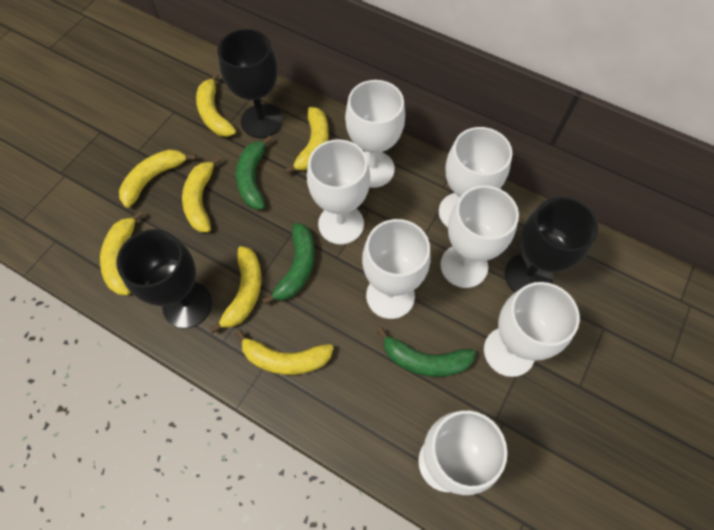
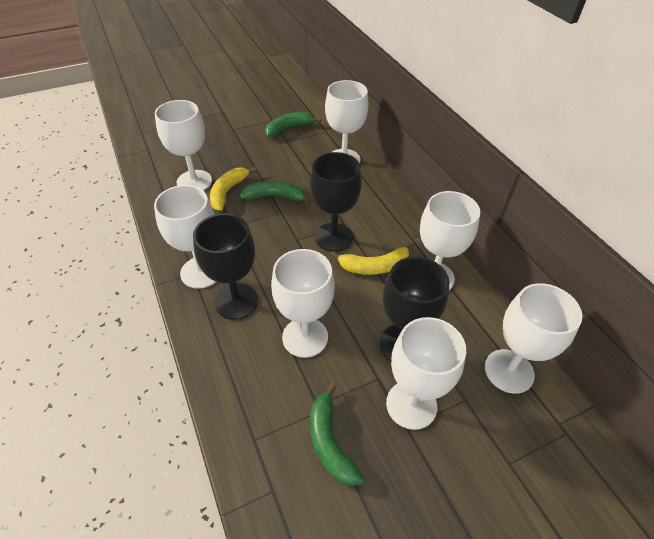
yellow banana: [100,211,143,295] [119,149,196,208] [182,156,222,232] [196,72,236,137] [209,246,262,334] [235,330,334,375] [284,107,329,174] = 7 -> [210,167,256,211] [330,247,409,275] = 2

